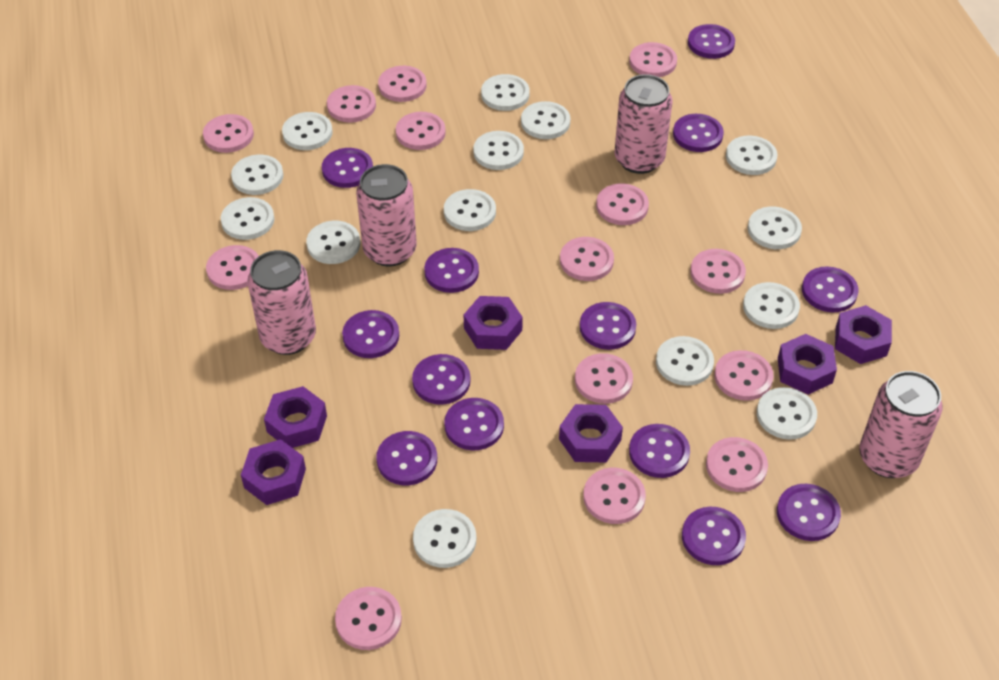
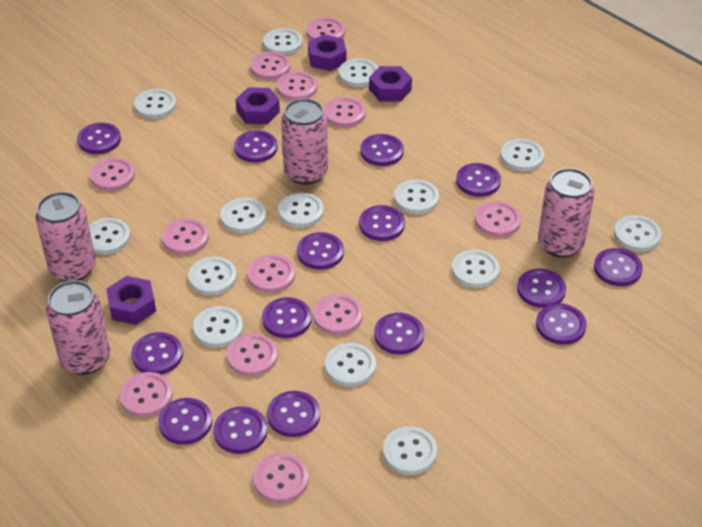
pink button: [203,114,254,153] [206,245,259,290] [327,85,376,123] [335,587,402,650] [378,66,427,102] [396,112,446,150] [560,237,614,281] [575,353,633,404] [583,468,646,524] [596,184,649,225] [629,42,677,77] [690,249,746,294] [706,437,768,492] [714,350,774,401] = 14 -> [90,158,135,191] [119,372,173,417] [162,218,209,255] [227,333,278,376] [247,254,295,293] [250,52,290,80] [253,453,309,503] [277,71,318,101] [306,17,345,40] [313,294,363,335] [324,97,366,127] [475,201,521,237] = 12
purple button: [322,148,373,188] [342,310,399,358] [376,431,437,485] [412,354,470,405] [424,248,479,293] [444,398,504,451] [580,302,636,350] [629,424,690,478] [673,114,724,152] [682,507,746,565] [688,24,735,59] [777,484,841,541] [802,267,859,312] = 13 -> [77,123,121,154] [131,332,183,375] [158,398,212,445] [213,406,267,454] [234,131,277,163] [262,297,312,338] [267,391,320,437] [297,232,344,270] [359,205,405,241] [360,134,404,166] [374,313,424,355] [456,163,501,197] [517,269,566,308] [536,303,587,345] [594,248,643,286] = 15
purple nut: [241,439,306,505] [264,386,327,448] [464,296,523,350] [559,404,623,462] [778,334,837,394] [835,305,892,364] = 6 -> [106,276,156,325] [236,87,280,124] [308,34,347,71] [369,66,412,102] = 4

